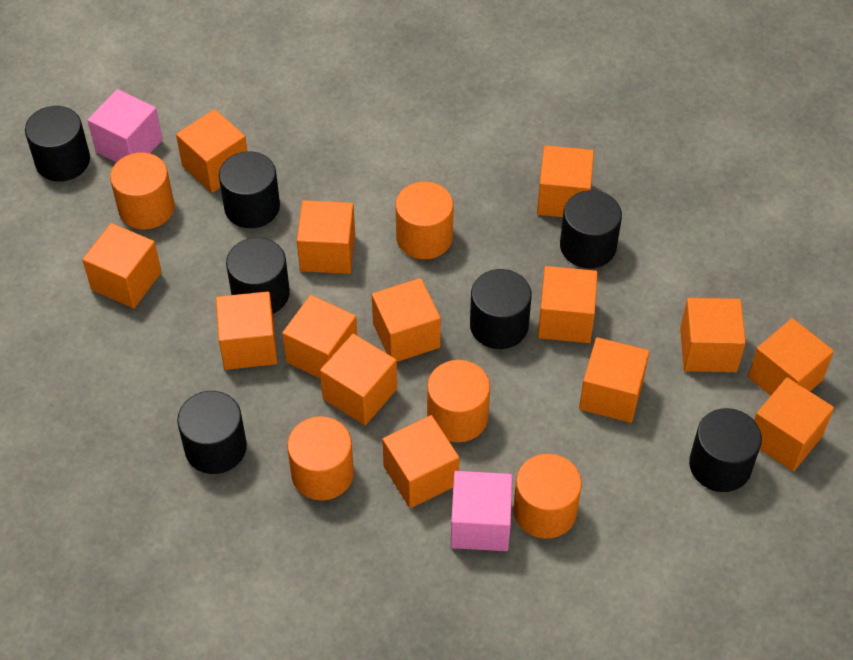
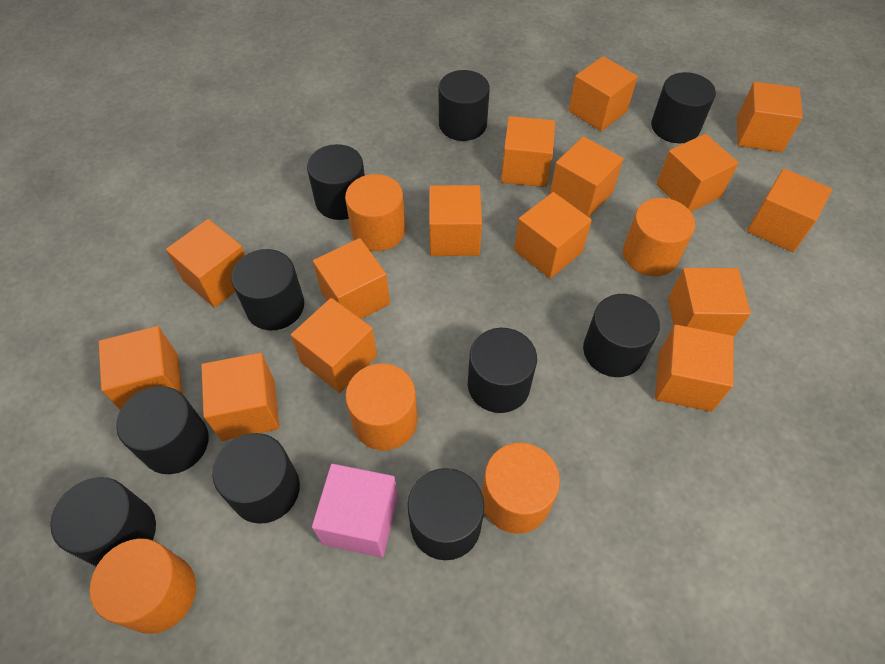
black cylinder: [25,106,90,181] [177,391,247,474] [219,151,280,228] [226,237,290,314] [470,269,532,349] [560,190,622,268] [689,408,762,492] = 7 -> [50,477,156,567] [116,386,209,474] [212,433,300,524] [231,249,304,330] [307,144,365,220] [408,468,484,560] [439,70,490,141] [468,328,537,413] [583,294,660,377] [651,72,716,143] = 10
orange cube: [82,223,162,308] [176,109,247,193] [216,291,278,370] [282,295,357,379] [297,200,355,274] [320,334,397,425] [372,278,441,362] [382,415,459,508] [537,145,594,217] [538,266,598,343] [579,337,650,423] [680,298,746,372] [748,318,834,396] [754,377,834,472] = 14 -> [99,326,183,410] [166,219,245,308] [201,353,279,441] [291,298,377,393] [313,238,390,319] [429,185,482,256] [501,116,555,187] [514,192,592,279] [550,136,624,217] [568,56,638,131] [655,325,734,412] [656,134,739,212] [668,268,751,336] [737,82,803,152] [747,169,832,252] = 15
pink cube: [87,89,163,162] [451,471,512,551] = 2 -> [312,464,398,558] = 1

